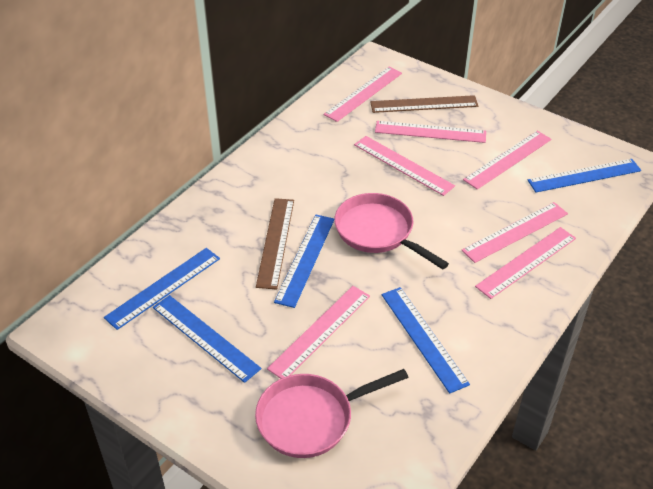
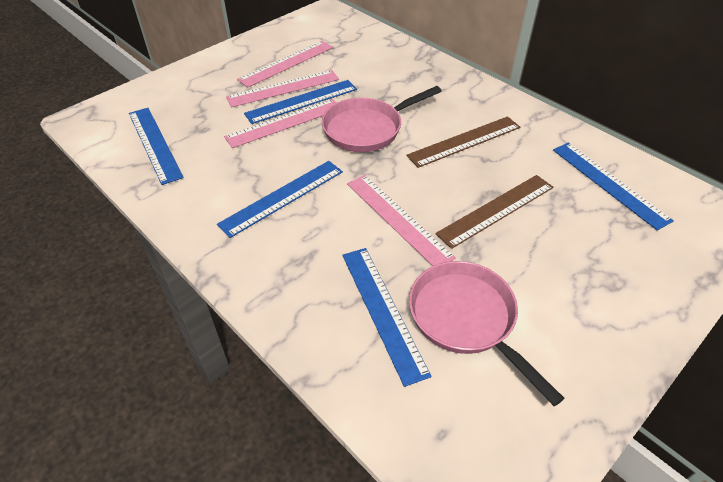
pink ruler: [267,286,370,379] [324,67,402,122] [354,136,455,196] [375,121,486,143] [461,202,568,263] [463,131,552,190] [475,227,576,299] = 7 -> [224,99,337,148] [226,70,339,107] [237,41,333,88] [347,175,456,266] = 4

